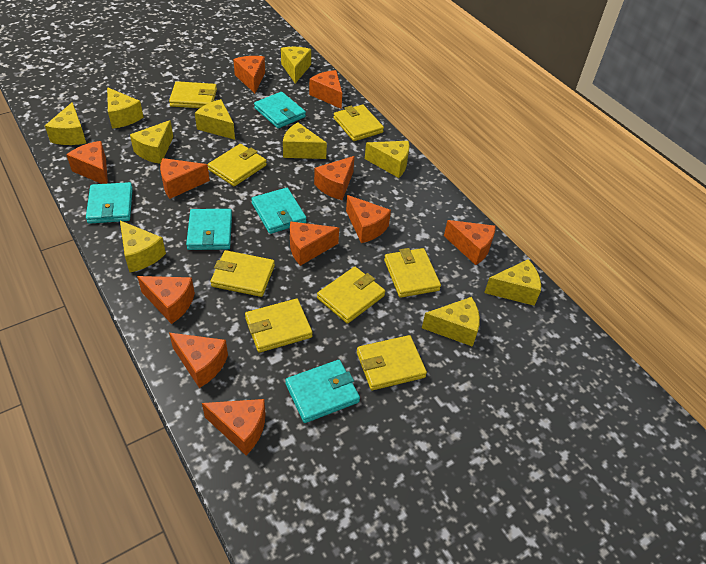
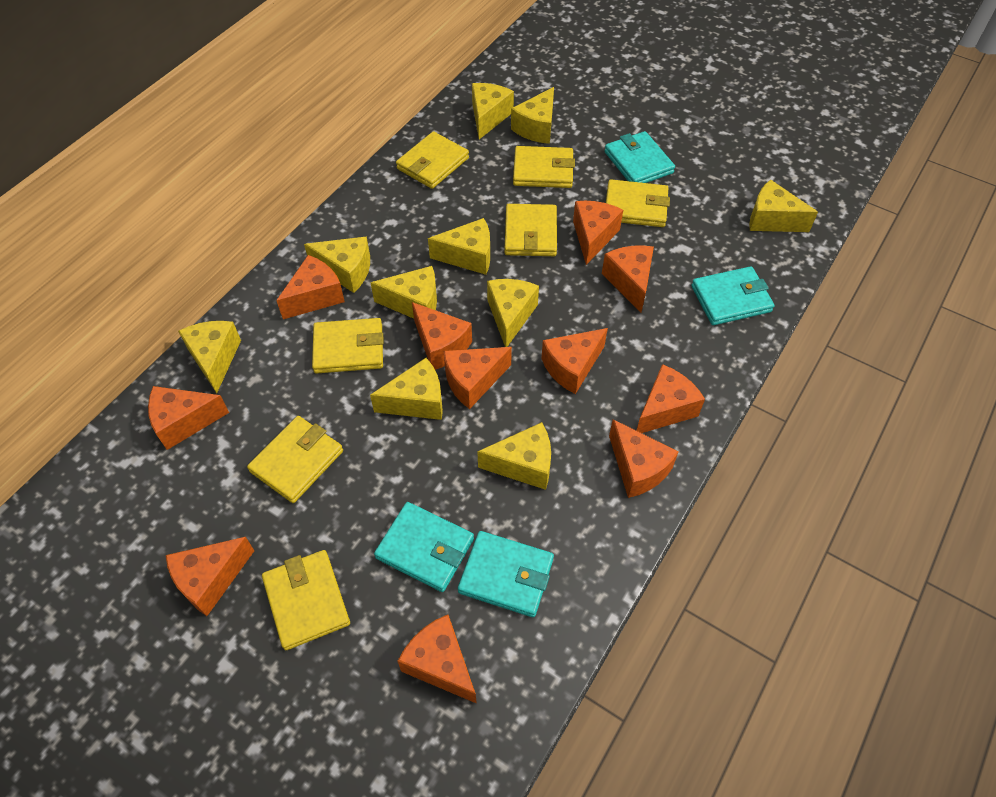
turquoise wallet: [86,182,133,224] [186,209,232,250] [251,188,307,234] [254,92,306,128] [285,360,360,423] = 5 -> [374,502,474,592] [458,531,554,617] [605,131,675,183] [691,266,774,325] = 4
yellow wallet: [169,81,217,108] [208,144,267,187] [210,250,275,297] [245,299,313,353] [317,267,385,324] [334,105,384,141] [357,335,427,390] [384,248,441,298] = 8 -> [247,416,343,503] [262,550,350,650] [312,318,384,374] [396,131,469,189] [505,204,557,256] [513,146,575,188] [606,179,670,227] = 7

